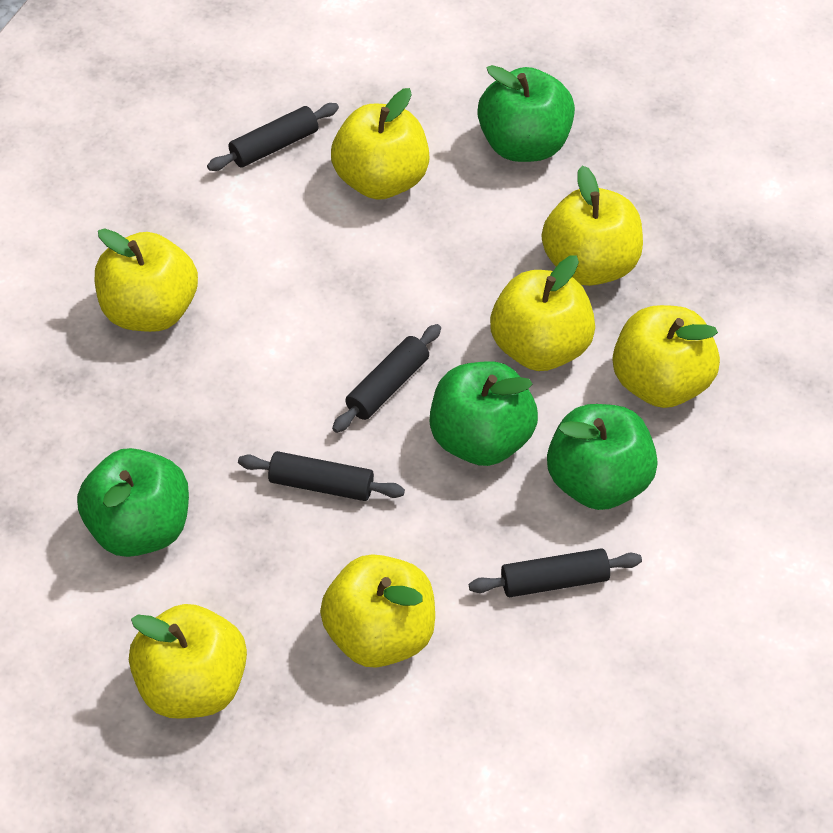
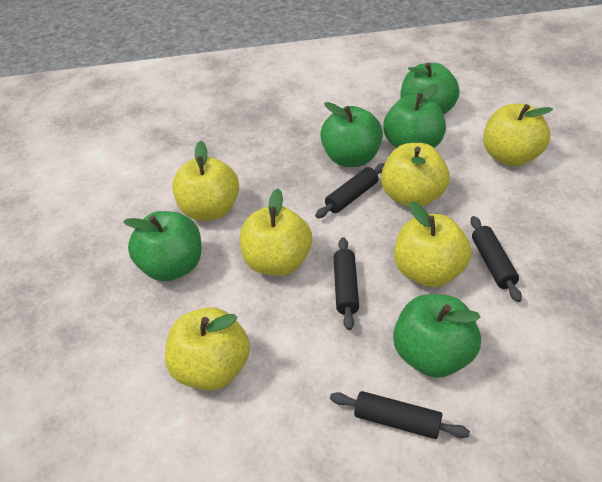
green apple: [77,448,189,557] [430,361,538,466] [477,65,575,162] [547,404,658,510] = 4 -> [123,211,202,281] [320,102,383,167] [383,84,446,148] [393,294,481,378] [401,62,460,115] = 5
yellow apple: [95,228,198,332] [129,604,247,719] [320,554,435,668] [331,88,430,200] [490,255,595,371] [542,165,643,286] [613,305,720,408] = 7 -> [165,307,250,391] [172,141,239,221] [240,188,312,276] [381,143,449,207] [394,201,472,287] [483,104,553,166] = 6

